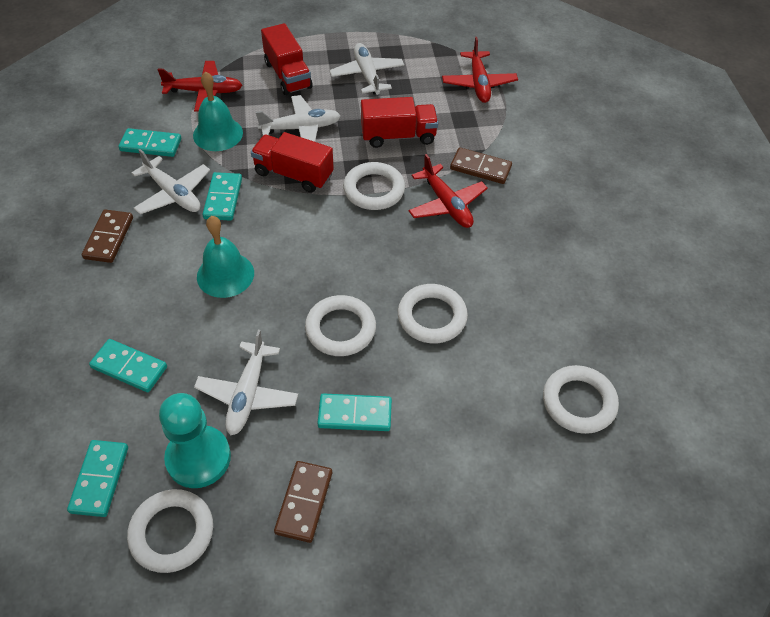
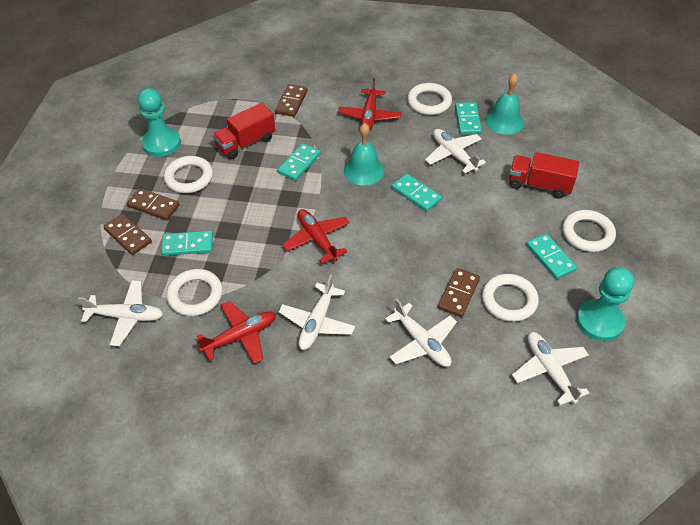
brown domino: [82,209,133,263] [274,461,332,543] [450,147,512,184] = 3 -> [103,214,152,255] [127,188,180,220] [275,84,307,117] [438,268,480,317] = 4
red truck: [251,132,334,193] [261,23,312,95] [361,97,438,148] = 3 -> [212,103,275,159] [509,152,579,199] = 2
turquoise pawn: [159,393,231,488] = 1 -> [138,88,181,157] [576,267,634,341] = 2
white plane: [131,149,210,214] [194,330,298,435] [256,95,341,142] [330,43,404,95] = 4 -> [78,280,163,346] [278,275,355,350] [385,299,457,367] [425,129,486,173] [512,332,589,405] = 5

